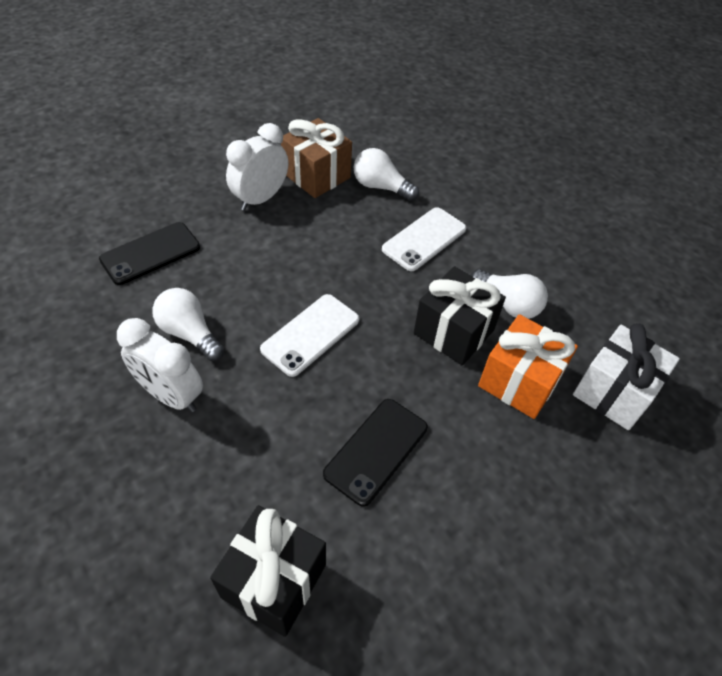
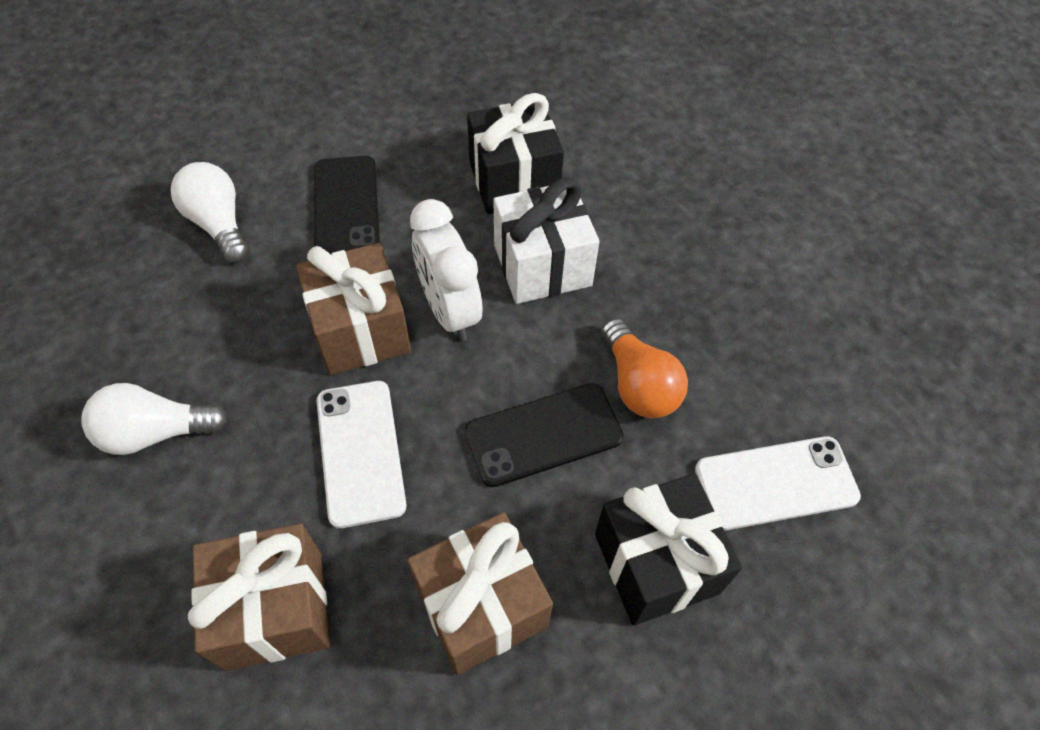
brown gift: [281,118,352,198] = 1 -> [188,523,330,671] [296,243,411,375] [407,512,553,675] = 3
orange gift: [478,314,578,419] = 1 -> none = 0
orange light bulb: none = 0 -> [601,318,688,418] = 1
white clock: [117,318,203,412] [226,123,288,211] = 2 -> [410,199,482,341] = 1
white light bulb: [152,288,224,361] [354,148,419,201] [471,269,548,319] = 3 -> [81,383,229,455] [171,162,249,263] = 2

